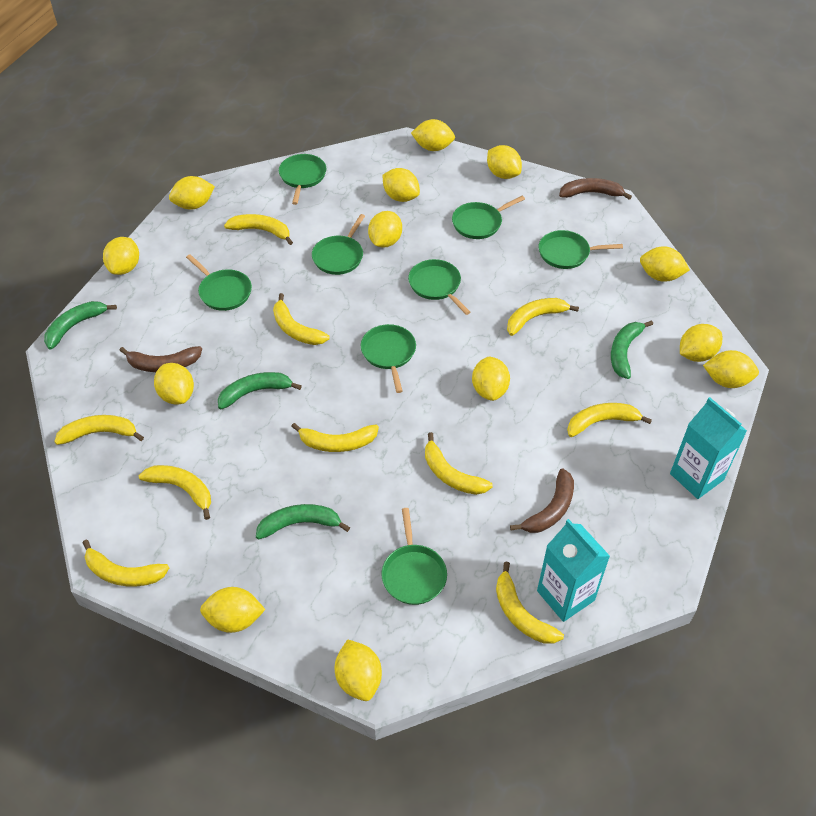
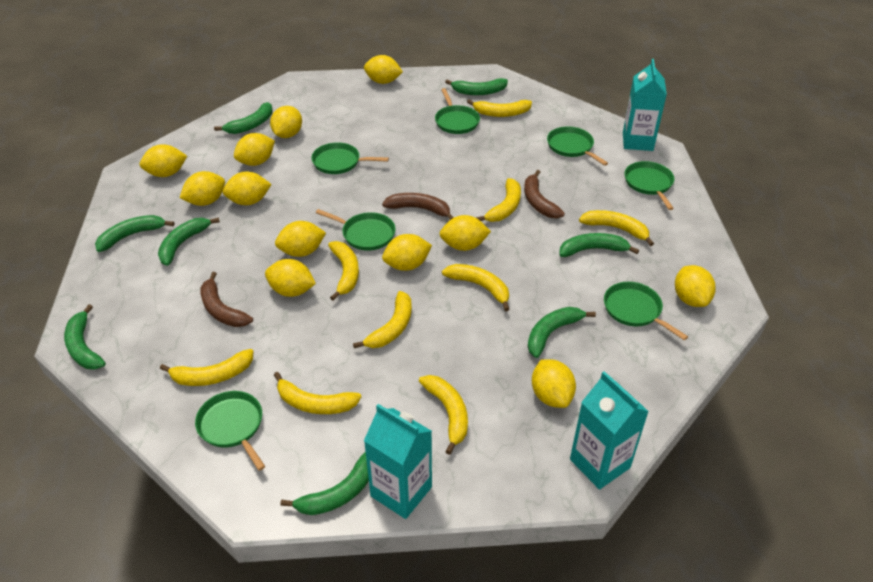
green banana: [44,301,117,350] [218,372,302,409] [256,504,350,539] [611,320,653,379] = 4 -> [64,304,106,370] [95,215,174,252] [158,217,220,266] [214,102,273,134] [281,451,369,515] [445,78,508,95] [528,307,596,358] [559,233,639,257] = 8
green pan: [186,254,252,311] [279,154,326,205] [312,214,365,275] [361,324,416,393] [382,508,447,605] [408,259,470,315] [452,196,525,239] [539,230,623,269] = 8 -> [195,391,265,471] [311,142,389,174] [316,209,396,250] [435,88,480,134] [547,126,608,166] [604,282,688,340] [624,161,675,210] = 7
turquoise carton: [537,519,610,622] [670,397,747,499] = 2 -> [364,404,432,519] [570,371,649,490] [623,59,667,151] = 3
yellow banana: [54,415,144,445] [82,540,169,586] [139,465,211,520] [224,214,293,245] [273,293,330,345] [291,423,379,452] [425,432,493,495] [496,562,564,644] [507,298,579,336] [567,403,652,437] = 10 -> [160,349,254,386] [274,372,361,414] [328,241,359,301] [353,291,412,348] [419,375,468,455] [442,264,510,311] [467,100,532,117] [476,178,521,222] [579,210,654,246] = 9
yellow lemon: [103,237,139,275] [154,363,194,405] [169,176,215,210] [200,587,266,633] [335,639,382,701] [368,211,402,248] [383,168,420,202] [411,119,455,151] [472,357,510,401] [487,145,522,179] [640,246,690,282] [680,324,722,362] [703,350,759,388] = 13 -> [140,144,187,177] [180,171,225,206] [222,172,272,205] [234,133,275,166] [265,259,316,297] [270,106,302,138] [275,221,326,257] [364,55,403,84] [382,234,432,271] [439,215,491,251] [532,359,576,408] [675,265,716,307] = 12

